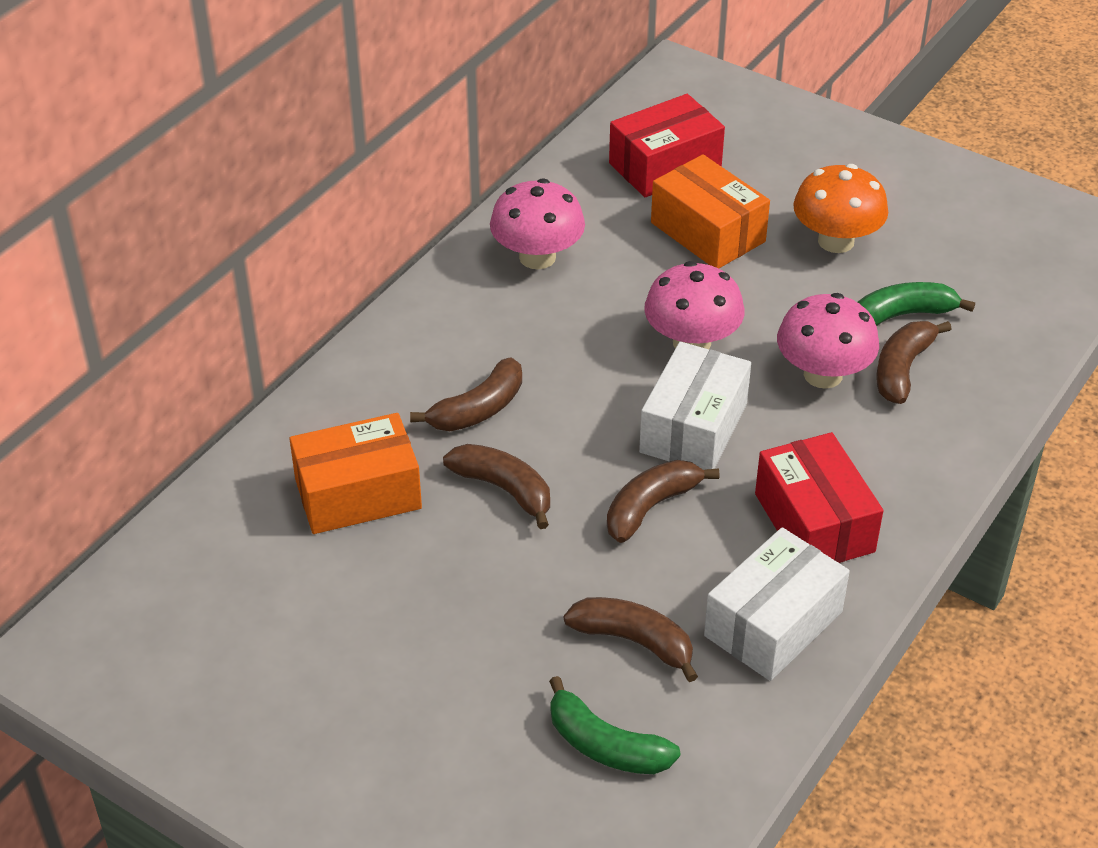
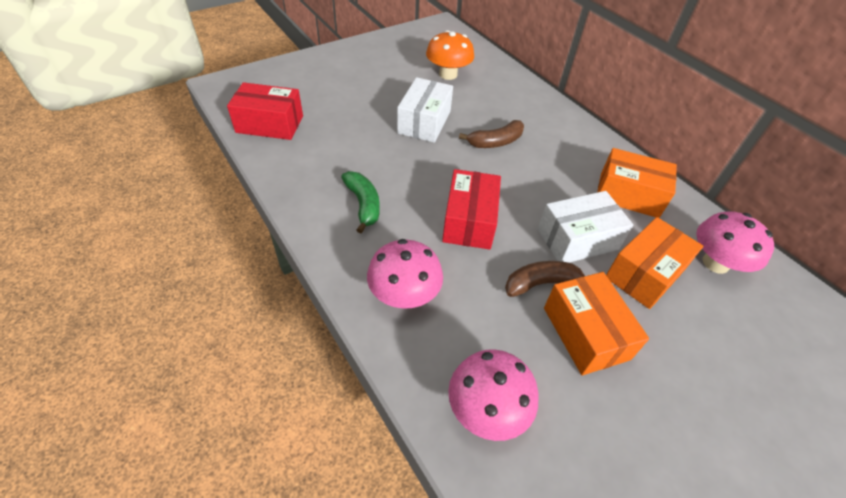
brown banana: [410,357,522,431] [443,444,550,529] [564,597,698,682] [607,460,719,543] [876,321,951,404] = 5 -> [459,120,524,148] [505,261,585,297] = 2
green banana: [549,676,680,774] [858,282,975,326] = 2 -> [341,171,380,233] = 1
orange box: [290,413,422,534] [651,154,770,268] = 2 -> [544,272,649,375] [597,148,677,218] [606,217,703,309] = 3

